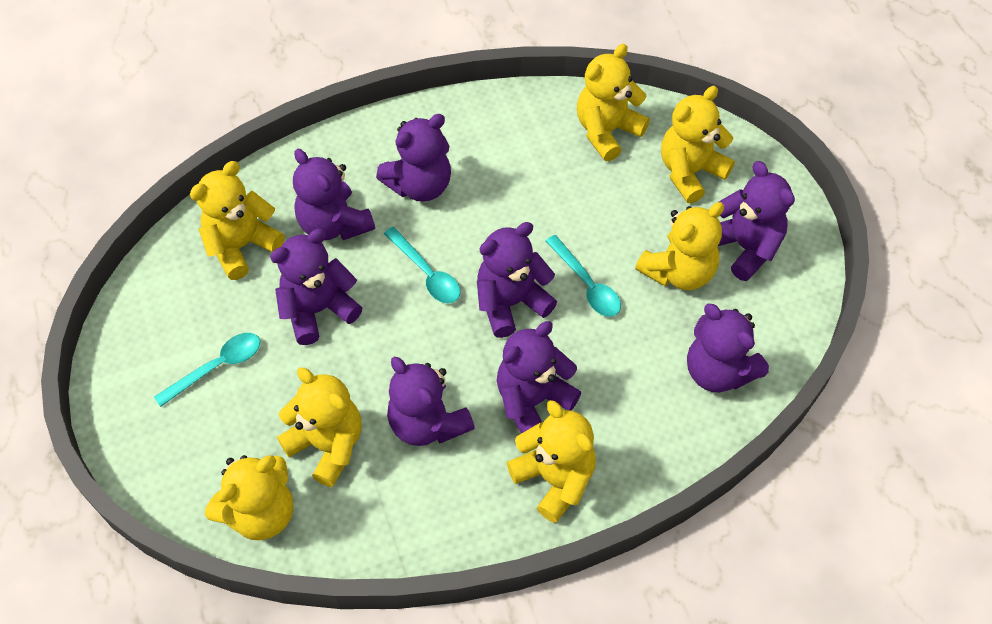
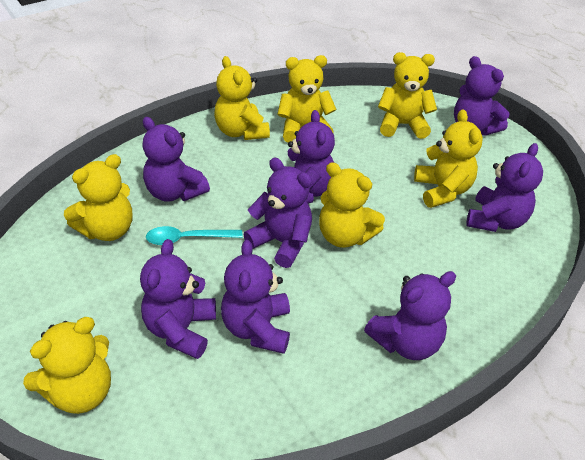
turquoise spoon: [154,333,260,407] [384,227,460,303] [546,235,621,317] = 3 -> [146,226,243,245] = 1

